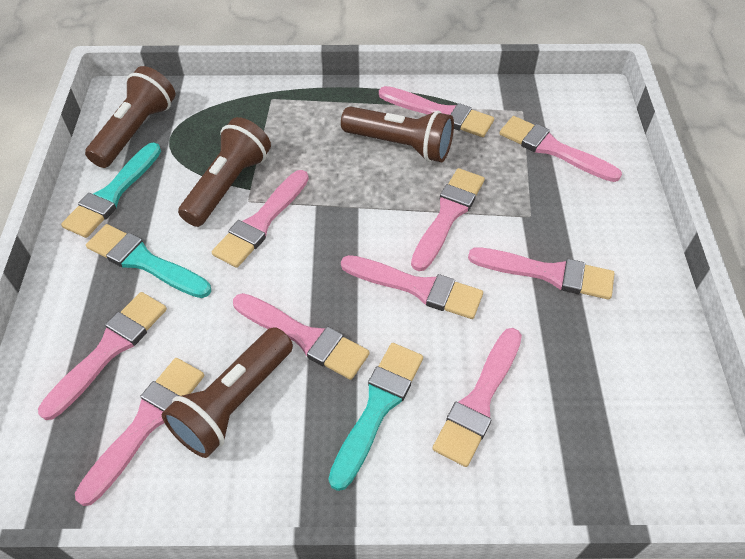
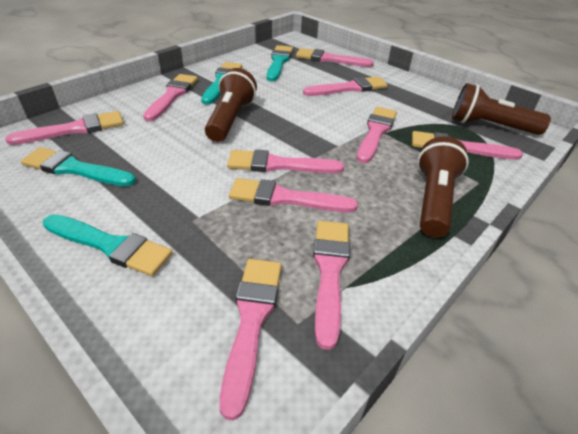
brown flashlight: [85,66,175,168] [162,327,293,458] [178,117,271,227] [341,106,454,162] = 4 -> [205,68,257,142] [417,136,469,238] [452,83,551,135] = 3
turquoise brush: [61,143,161,238] [86,224,211,298] [329,343,423,491] = 3 -> [21,147,136,187] [43,214,173,276] [201,62,242,105] [267,45,293,81] = 4

